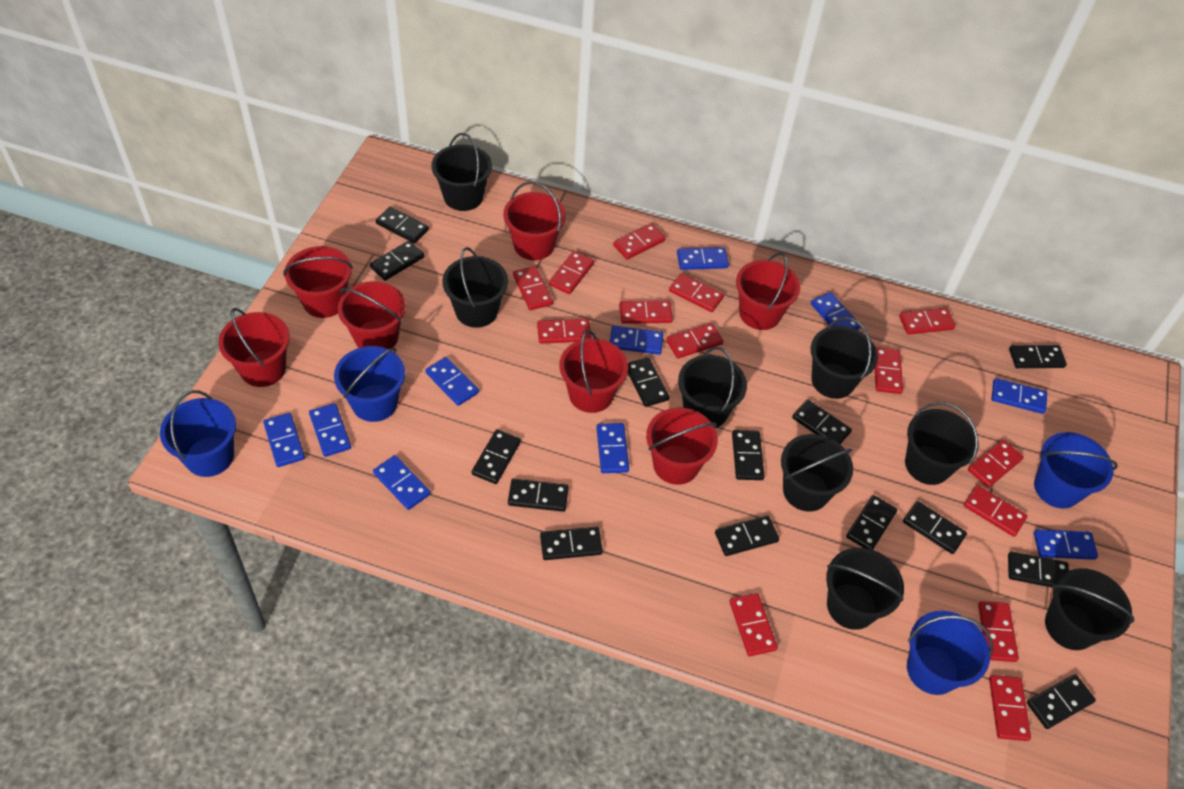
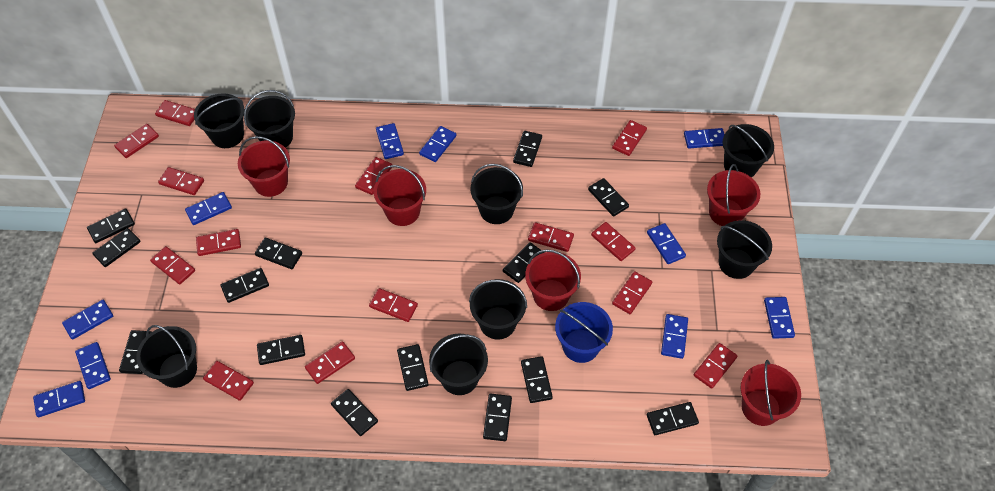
blue bucket: [160,390,236,477] [334,346,405,422] [907,611,993,695] [1034,432,1118,508] = 4 -> [555,302,613,363] = 1
red bucket: [218,308,290,387] [283,246,353,318] [338,281,406,349] [503,181,566,260] [560,330,628,413] [646,408,718,485] [736,252,800,330] = 7 -> [238,136,290,197] [374,165,426,226] [525,250,581,311] [707,164,760,226] [740,360,801,426] = 5

